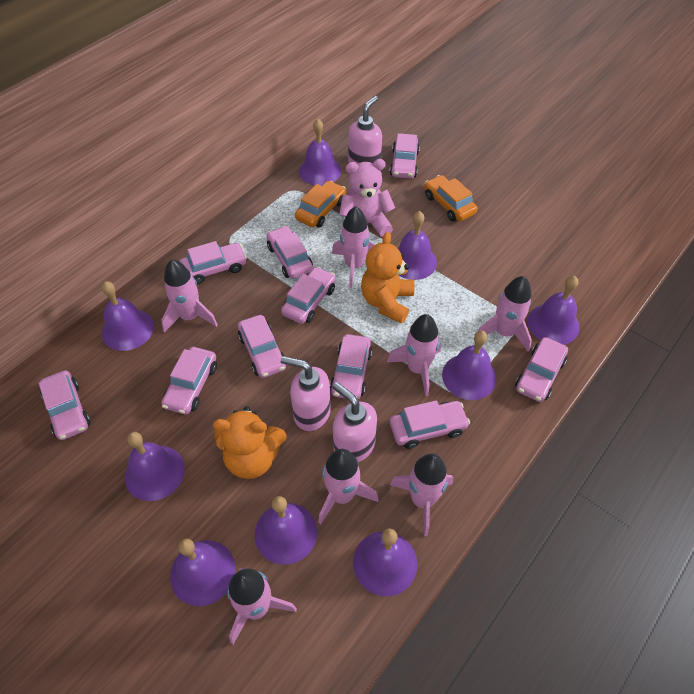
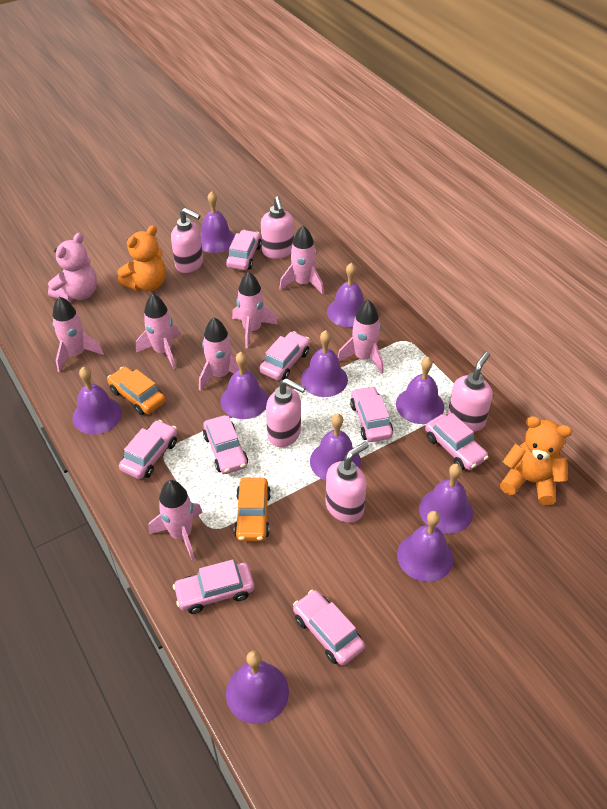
pink car: [39,370,91,440] [161,347,217,414] [179,241,247,284] [238,315,286,378] [267,226,313,279] [281,267,336,324] [330,334,372,399] [390,133,420,179] [390,400,470,449] [515,337,568,402] = 10 -> [119,420,177,479] [173,560,254,614] [203,415,248,474] [226,230,262,270] [259,331,310,380] [293,590,365,666] [350,386,393,442] [425,413,488,470] = 8
pink soap dispenser: [281,356,331,431] [332,382,377,462] [348,96,382,164] = 3 -> [171,208,203,273] [261,196,294,259] [266,378,306,447] [326,442,369,523] [448,352,493,432] = 5
purple bell: [102,281,154,351] [125,432,185,501] [170,539,236,606] [255,496,317,565] [299,119,341,186] [353,529,417,596] [398,211,437,280] [442,331,496,400] [528,276,580,345] = 9 -> [72,367,122,434] [200,191,235,253] [221,352,269,419] [226,650,289,724] [301,330,348,397] [310,414,361,481] [327,263,364,327] [396,357,444,424] [397,511,454,582] [419,464,473,534] = 10

